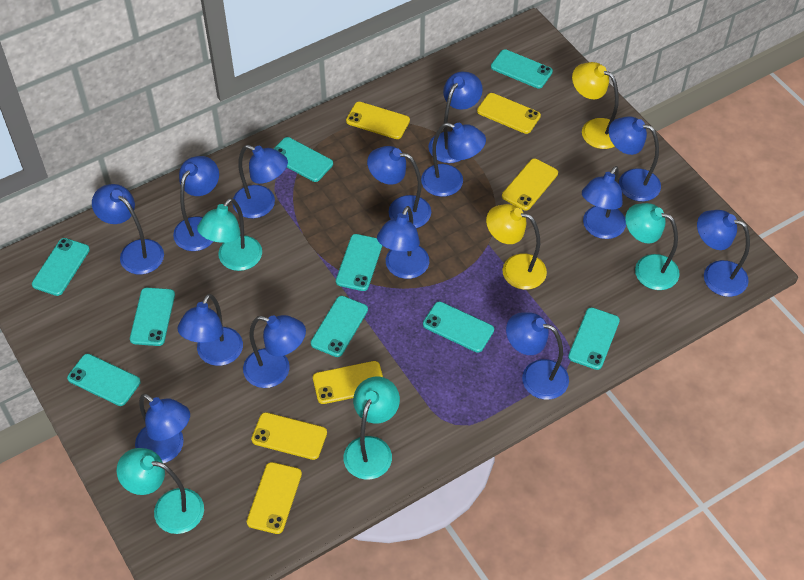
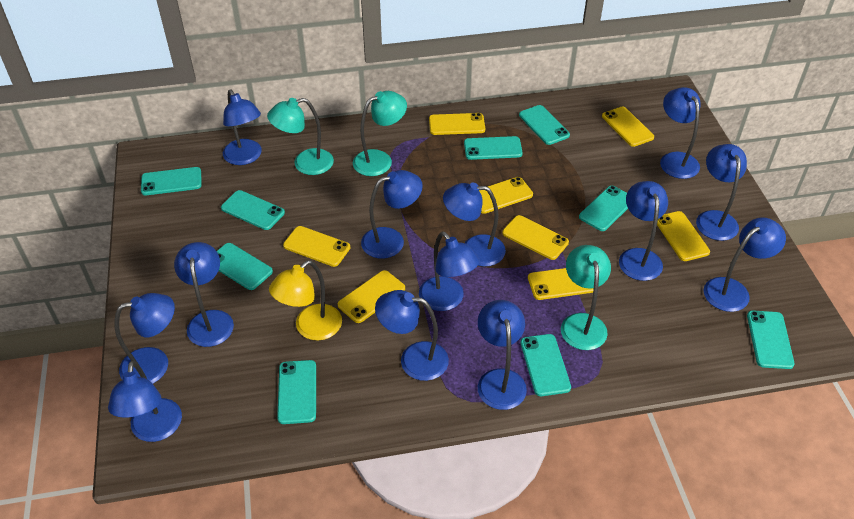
blue lamp: [92,184,164,275] [135,394,190,463] [173,156,219,251] [177,294,243,366] [232,145,288,218] [243,315,306,388] [367,146,431,228] [377,206,429,279] [421,123,486,197] [428,72,483,163] [506,312,569,400] [582,166,626,239] [609,116,661,201] [697,210,750,297] = 14 -> [108,361,182,442] [114,293,175,384] [174,242,234,347] [223,89,262,165] [361,170,423,259] [375,290,449,381] [419,232,480,311] [443,182,506,267] [478,300,527,410] [619,181,668,281] [660,87,701,179] [696,144,747,241] [704,217,786,312] = 13
turquoise lamp: [117,448,204,534] [197,198,262,271] [344,377,400,480] [625,203,680,290] = 4 -> [267,98,334,175] [353,91,407,176] [561,245,611,350] = 3
yellow lamp: [486,204,547,290] [572,62,619,149] = 2 -> [269,260,342,340] = 1
yellow phone: [247,462,302,534] [251,412,327,460] [313,361,383,404] [346,102,410,139] [477,93,541,134] [502,159,558,211] = 6 -> [283,226,350,267] [338,270,405,323] [429,113,485,135] [479,177,533,214] [502,215,569,260] [528,268,594,300] [602,107,654,147] [657,211,710,261] = 8

